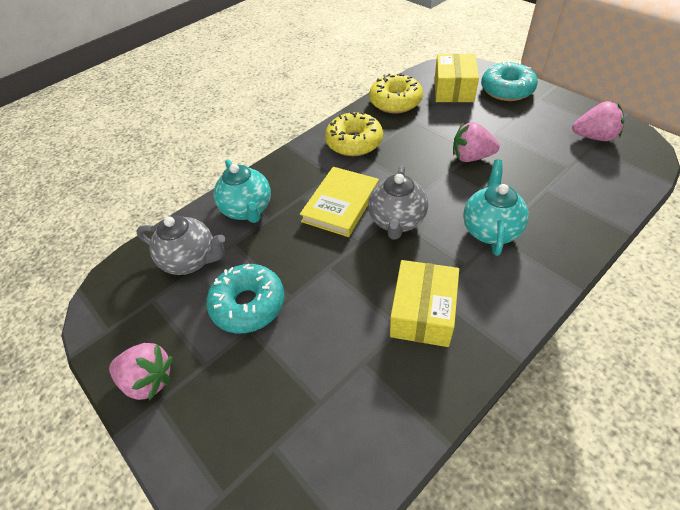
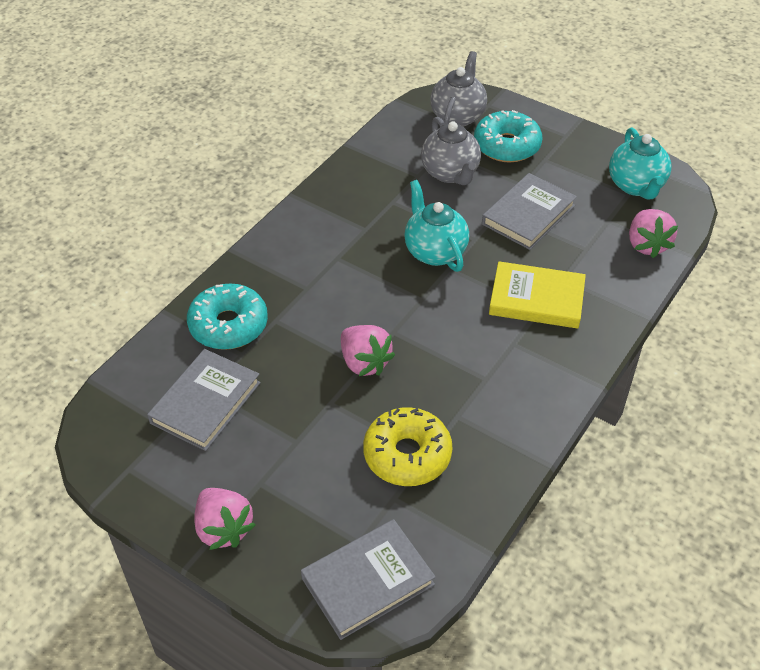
grey book: none = 0 -> [147,349,261,451] [301,519,436,640] [482,173,577,250] = 3
yellow box: [390,260,459,347] [435,54,479,102] = 2 -> none = 0
yellow donut: [325,112,383,156] [369,73,423,114] = 2 -> [363,407,452,486] = 1

